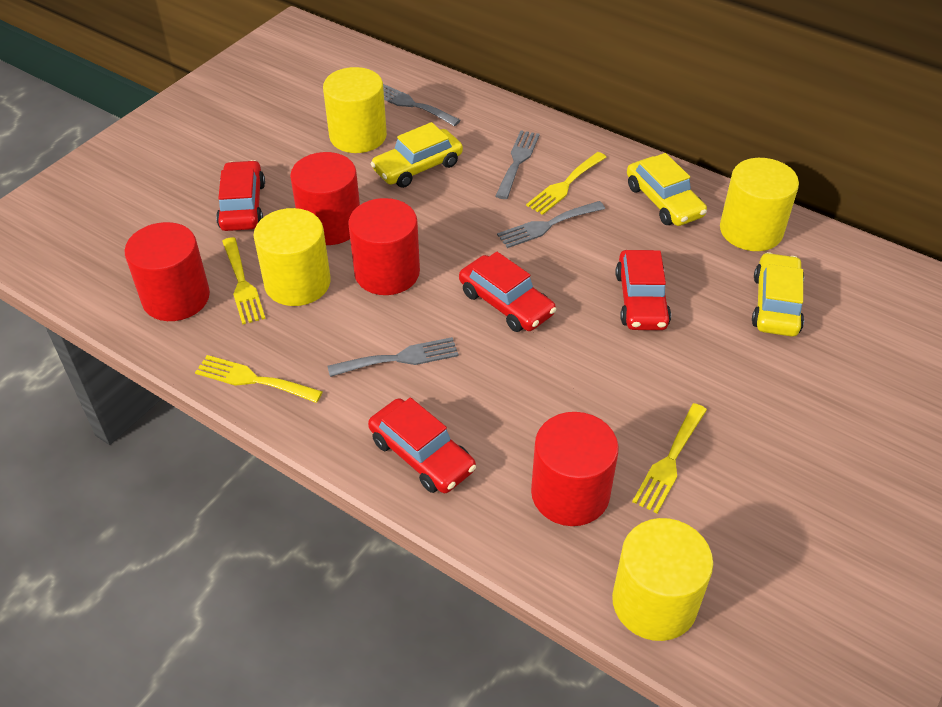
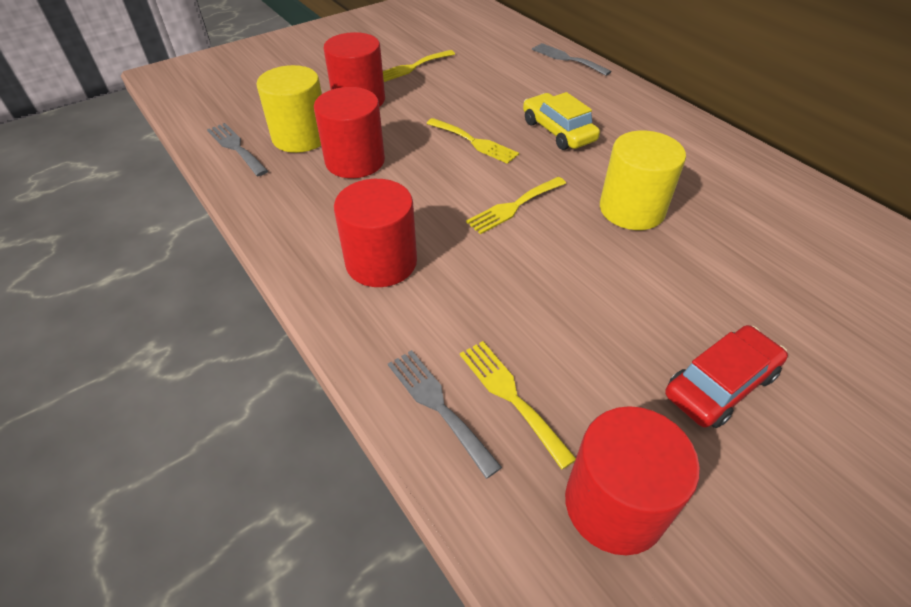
grey fork: [327,337,459,377] [383,84,461,126] [496,130,540,199] [497,201,605,248] = 4 -> [207,123,268,176] [388,350,502,479] [532,43,612,76] = 3
red car: [216,160,265,231] [368,398,476,493] [459,252,556,332] [616,250,671,330] = 4 -> [665,325,788,428] = 1
yellow car: [371,122,463,188] [627,153,707,226] [752,252,804,337] = 3 -> [523,92,600,150] = 1
yellow cylinder: [253,208,331,306] [323,67,387,153] [612,518,713,641] [720,158,799,251] = 4 -> [256,65,322,153] [600,130,686,230] = 2

